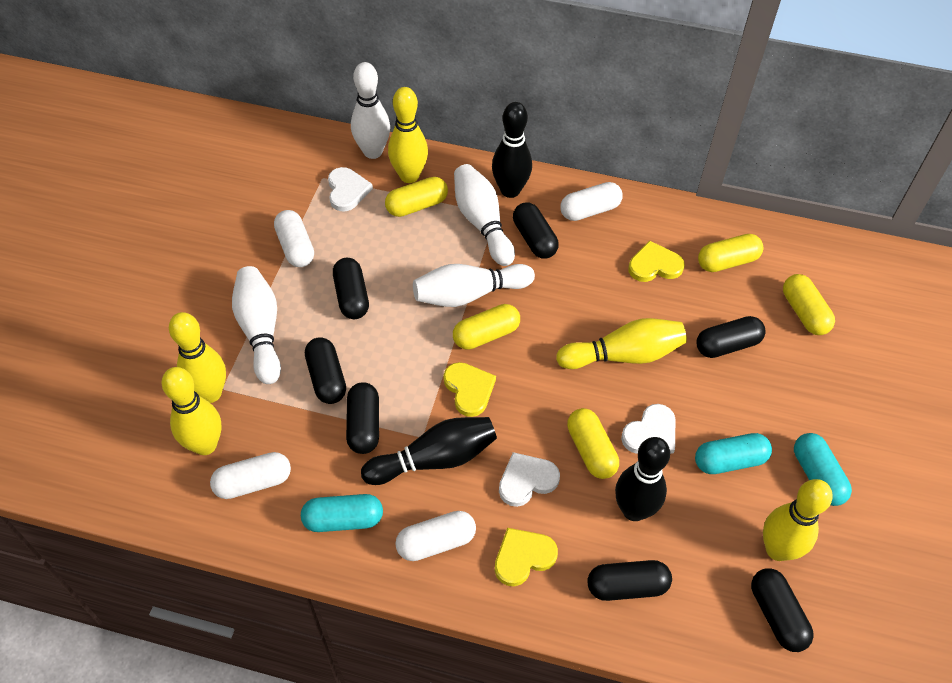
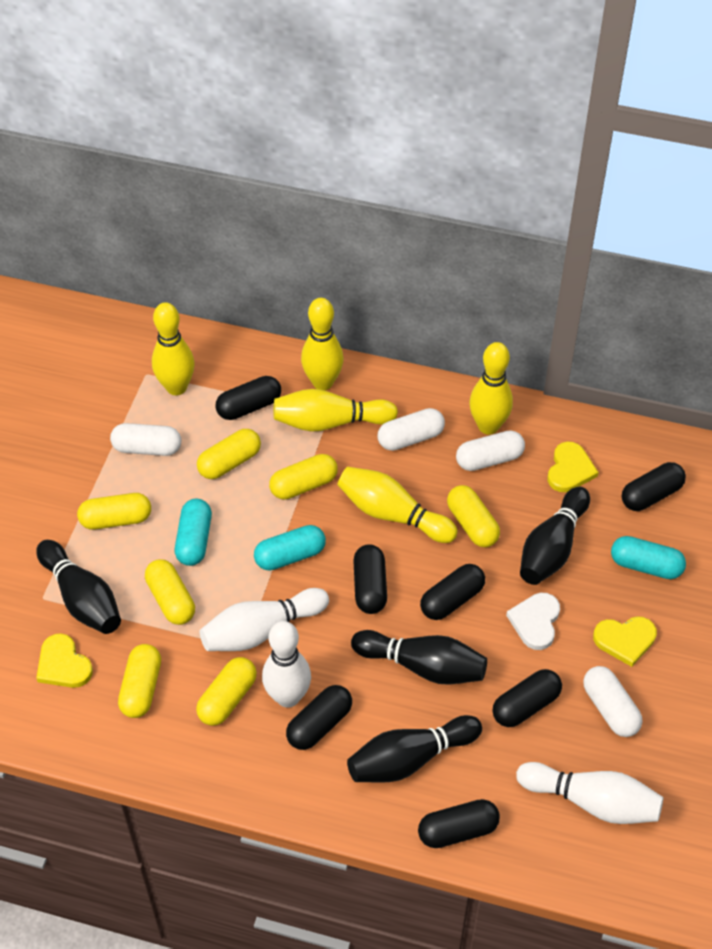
black bowling pin: [361,417,497,485] [492,102,532,198] [615,437,670,521] = 3 -> [36,540,121,634] [347,715,482,783] [351,630,487,685] [520,487,590,585] = 4
white bowling pin: [232,266,281,384] [351,62,390,159] [413,264,535,307] [454,164,515,266] = 4 -> [200,588,329,651] [262,621,311,708] [516,762,663,824] = 3
white heart: [328,167,373,211] [499,452,560,507] [621,404,675,454] = 3 -> [506,593,560,650] = 1
yellow capsule: [385,177,448,217] [453,304,520,350] [567,408,619,479] [698,234,763,272] [783,274,835,335] = 5 -> [77,493,151,530] [118,644,161,718] [145,559,195,625] [196,657,257,726] [197,429,261,479] [269,454,338,500] [447,485,500,547] = 7

